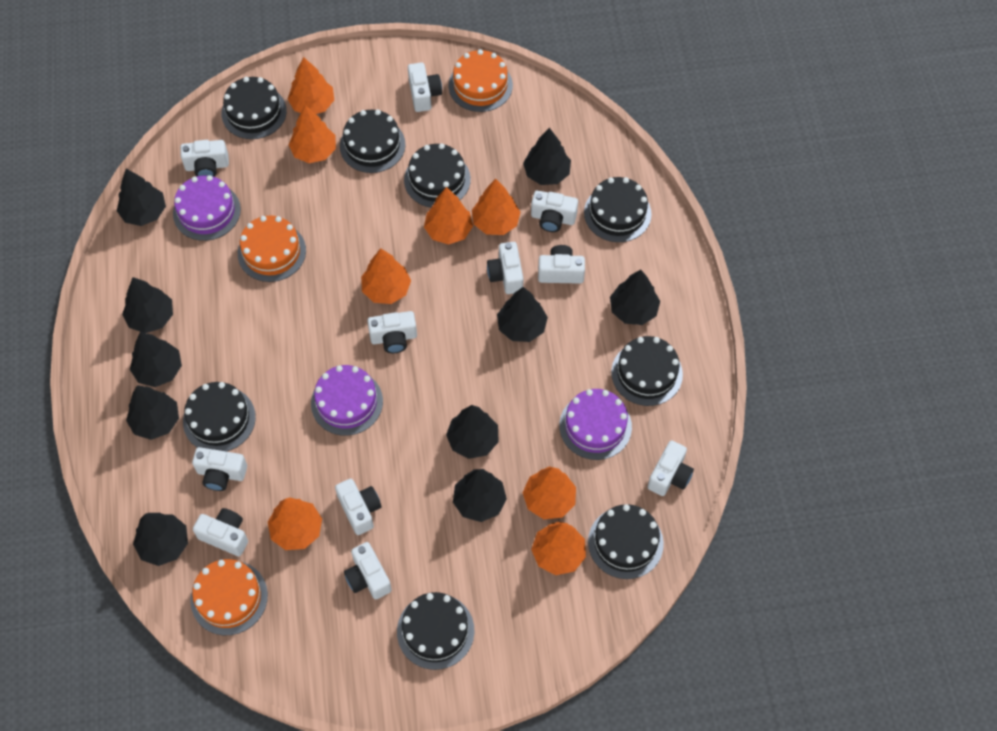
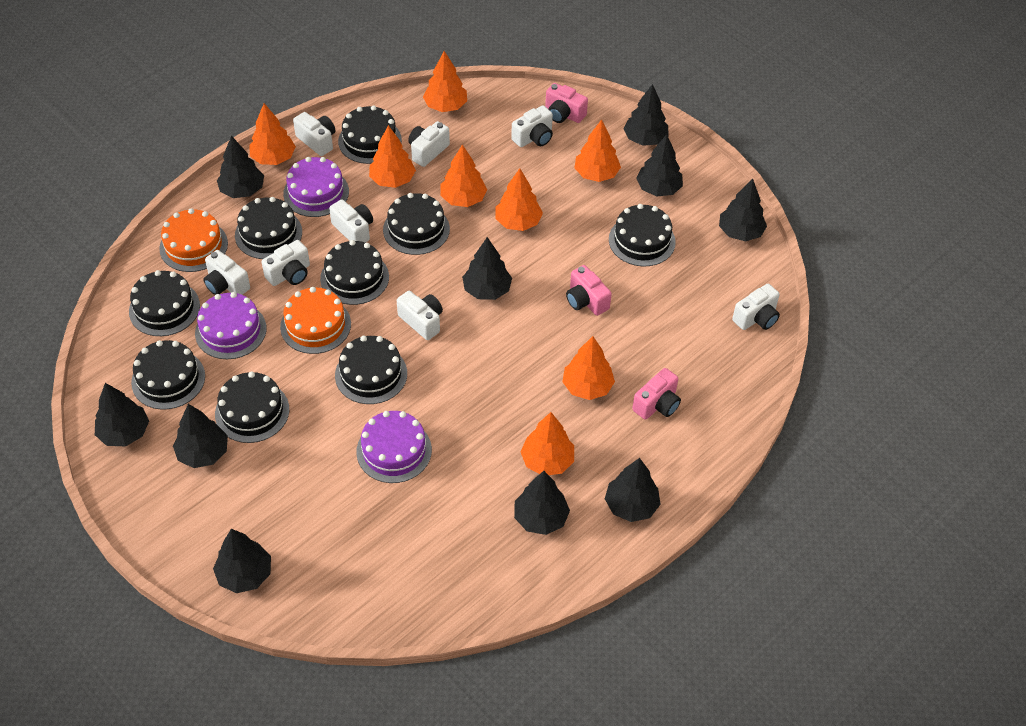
black cake: [183,382,256,452] [222,77,287,139] [340,109,406,173] [397,592,474,670] [404,143,471,207] [584,177,652,242] [588,504,664,579] [611,336,683,406] = 8 -> [129,270,200,336] [131,340,205,410] [215,371,289,443] [235,197,302,259] [320,240,389,305] [335,336,407,404] [338,105,402,164] [383,193,450,255] [609,204,676,266] = 9
orange cake: [190,559,268,635] [238,215,306,282] [449,49,513,112] = 3 -> [159,208,228,272] [280,287,351,354] = 2
pink camera: none = 0 -> [545,83,588,123] [566,265,612,316] [632,368,681,420] = 3
white camera: [180,140,229,177] [192,447,247,491] [193,508,248,556] [335,479,381,535] [344,542,392,599] [367,311,417,353] [408,62,442,112] [487,242,524,294] [531,190,578,232] [538,245,585,284] [648,440,694,496] = 11 -> [203,250,250,295] [262,240,310,286] [293,112,335,156] [329,199,373,243] [397,291,443,340] [408,121,450,167] [511,105,553,147] [732,284,780,330] = 8

